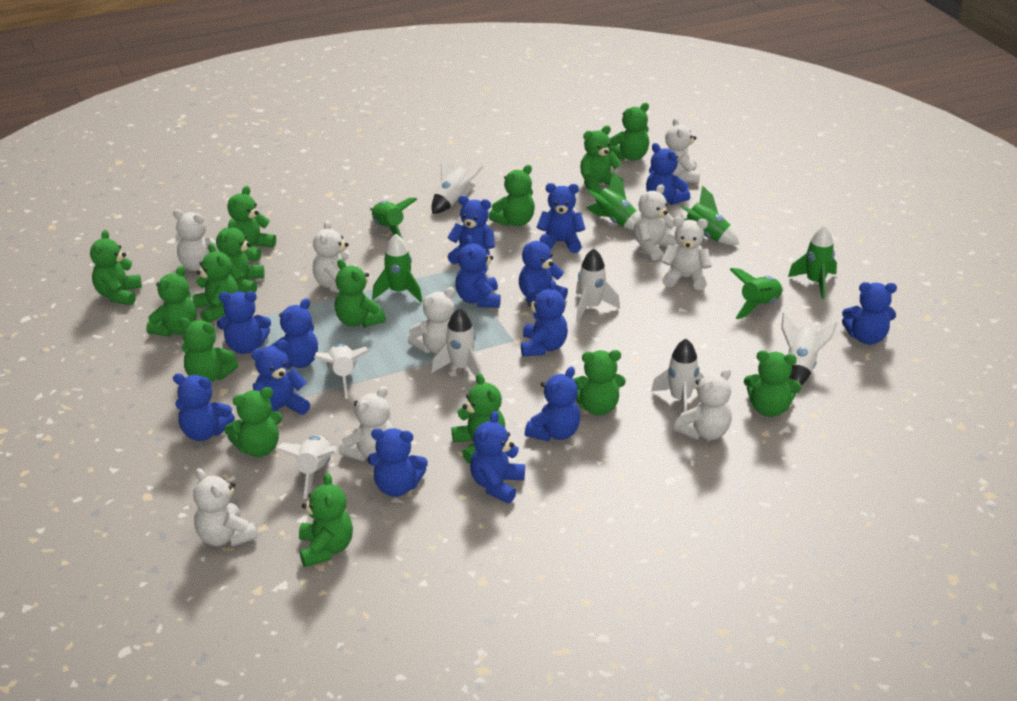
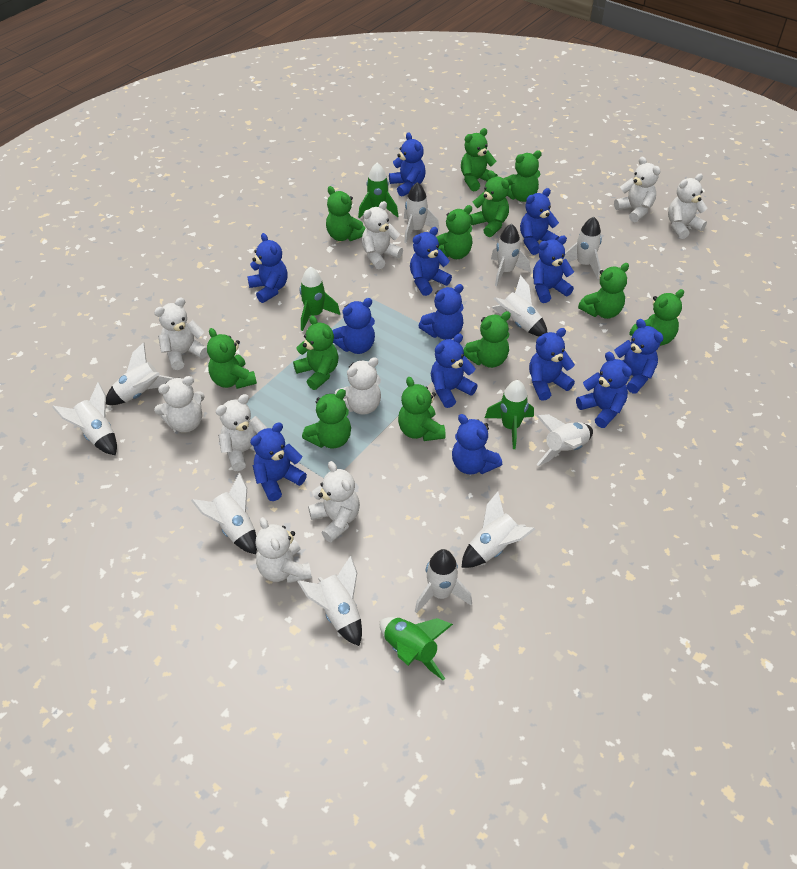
blue teddy bear: [173,373,235,441] [217,291,271,354] [251,340,310,425] [270,298,318,369] [367,428,428,497] [447,196,495,267] [455,235,501,308] [470,411,525,503] [519,234,568,303] [521,280,568,357] [525,366,581,441] [537,183,585,253] [646,143,690,205] [842,282,897,345] = 14 -> [247,233,287,303] [250,422,307,501] [332,298,375,354] [389,132,426,197] [410,227,452,296] [419,284,464,340] [431,334,478,408] [452,414,502,475] [520,188,560,255] [529,328,575,401] [533,235,574,303] [576,352,632,428] [614,319,664,394] = 13
green rocket: [370,198,418,238] [372,234,422,302] [586,171,639,231] [681,185,739,245] [729,268,784,319] [788,225,837,299] = 6 -> [300,267,340,331] [358,163,398,218] [380,617,453,681] [485,380,534,449] = 4
green teddy bear: [90,230,142,306] [147,266,197,337] [179,318,238,382] [192,243,239,323] [216,219,265,293] [224,387,283,457] [227,186,276,262] [299,473,353,567] [334,259,386,327] [452,373,505,463] [489,165,535,227] [573,350,626,415] [580,126,623,194] [608,103,649,161] [744,350,801,417] = 15 -> [207,328,257,389] [293,315,339,390] [302,389,351,448] [326,186,366,241] [398,377,446,441] [436,205,473,259] [461,128,498,192] [463,311,511,368] [470,170,509,237] [503,150,542,202] [578,263,629,319] [629,289,684,346] = 12
white rocket: [275,435,337,499] [314,343,370,399] [431,308,481,377] [432,153,483,214] [576,249,620,322] [651,339,704,412] [781,313,837,386] = 7 -> [52,382,117,455] [106,342,174,405] [191,473,257,554] [297,556,362,646] [404,182,439,243] [415,549,472,613] [461,491,535,568] [491,224,530,286] [492,275,548,337] [536,414,593,466] [563,217,602,279] = 11

